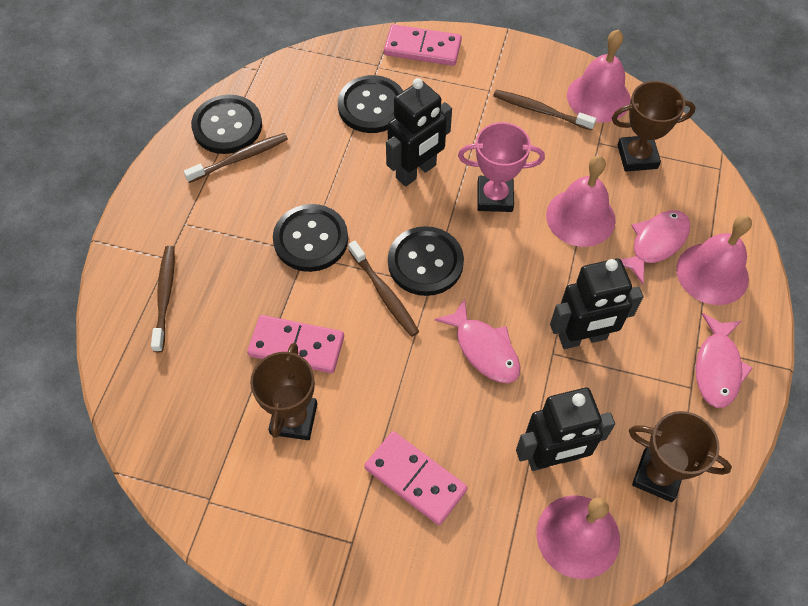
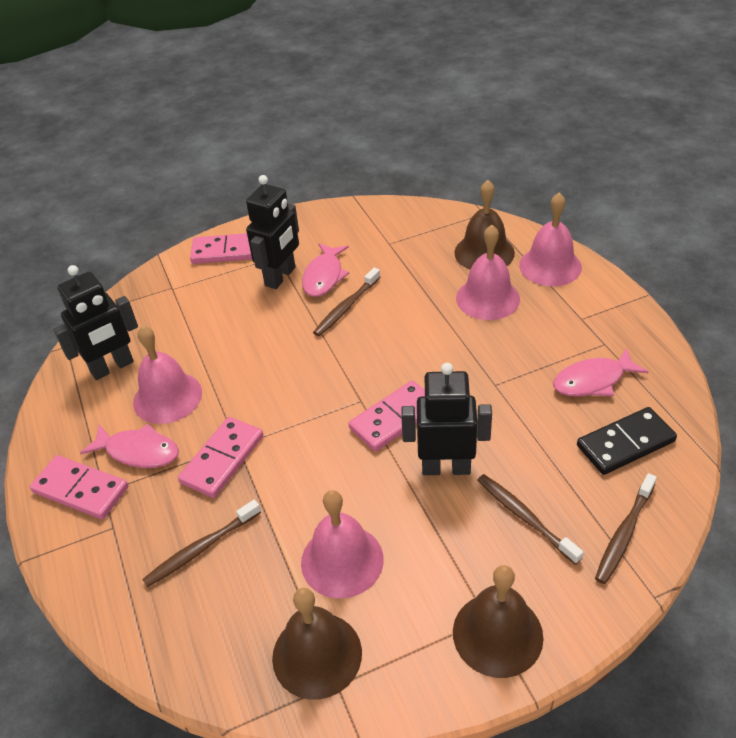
black button: [191,95,262,154] [273,204,348,272] [338,75,403,133] [388,226,464,296] = 4 -> none = 0
black domino: none = 0 -> [577,407,677,475] = 1
brown bell: none = 0 -> [272,588,362,700] [453,565,543,678] [454,180,515,269] = 3
brown trophy: [250,343,317,440] [612,81,696,172] [629,411,732,502] = 3 -> none = 0
pink domino: [247,315,344,373] [364,431,468,525] [384,24,462,66] = 3 -> [30,455,128,519] [178,417,263,498] [190,233,252,264] [348,381,425,452] = 4
pink trophy: [458,122,545,212] = 1 -> none = 0

